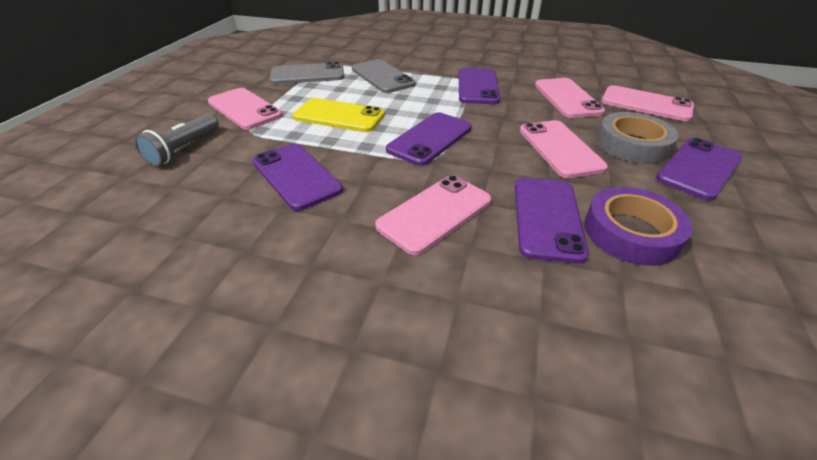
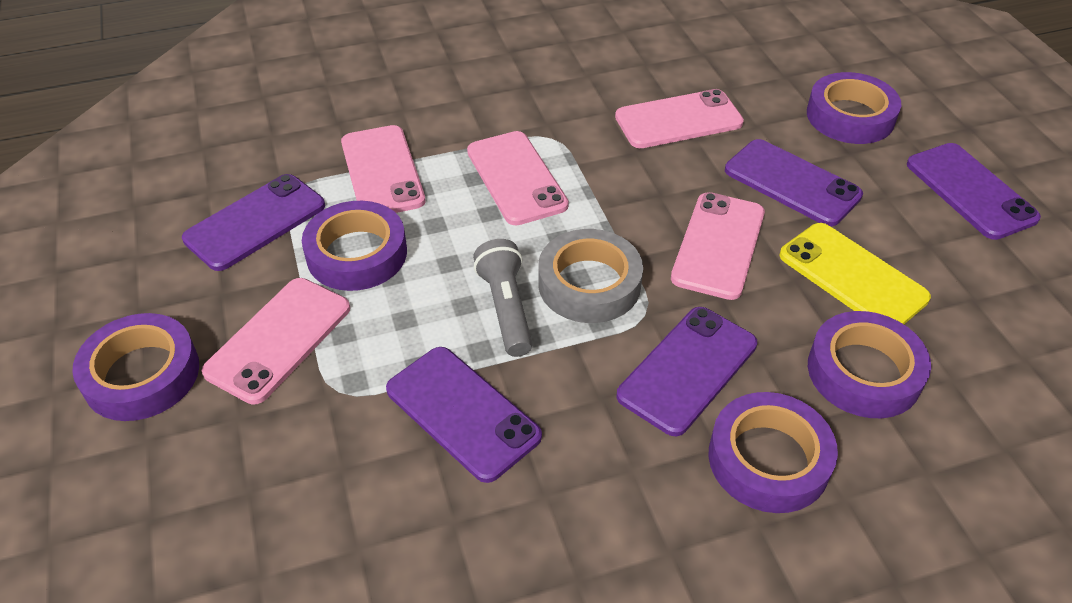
grey phone: [270,62,344,84] [352,59,415,93] = 2 -> none = 0
purple tape: [584,187,693,266] = 1 -> [72,313,199,421] [302,201,407,291] [709,392,838,513] [807,72,901,144] [808,311,931,418] = 5

